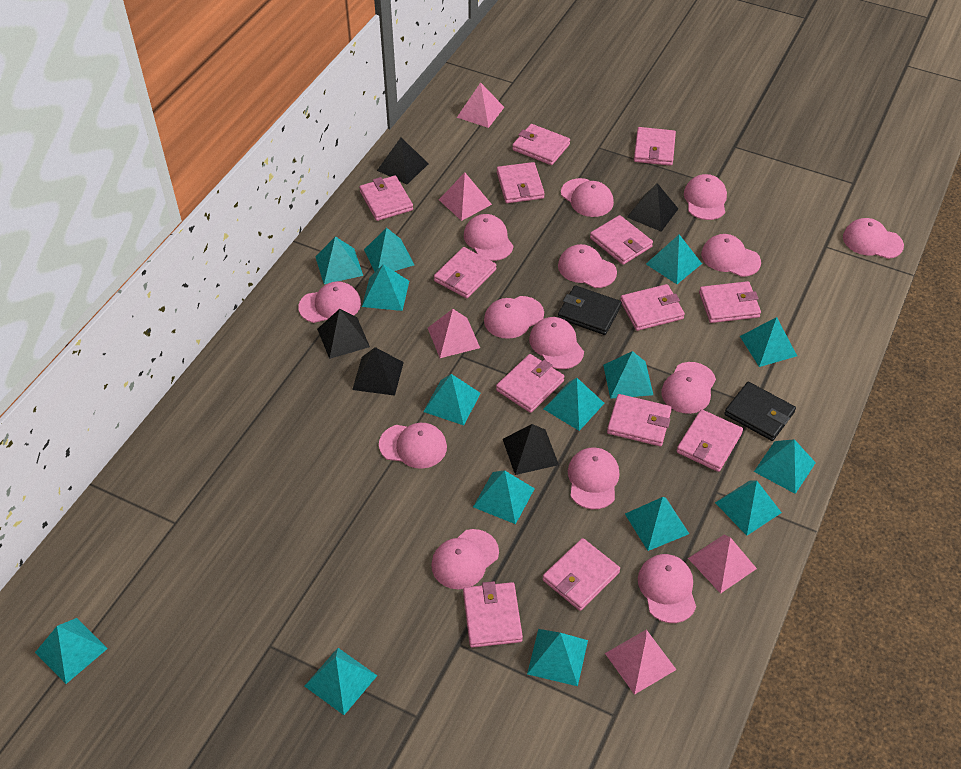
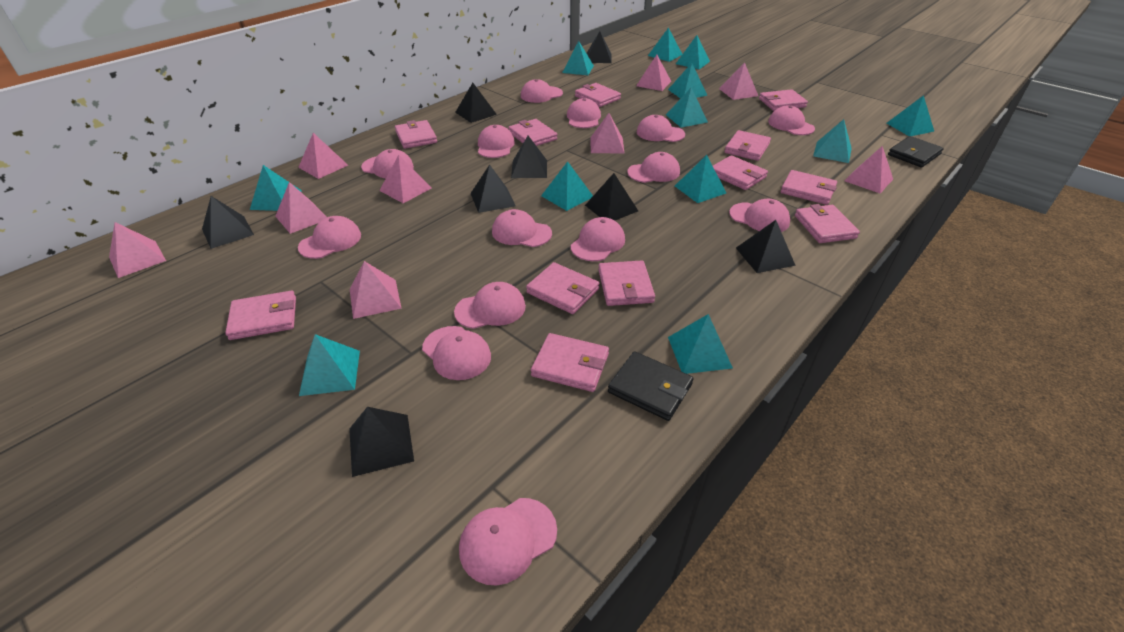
black pyramid: [317,309,370,359] [352,347,404,396] [377,138,429,185] [503,424,559,475] [627,183,678,232] = 5 -> [202,196,254,249] [349,407,414,477] [455,83,497,123] [470,165,516,213] [511,136,547,178] [585,173,638,220] [586,31,612,63] [736,220,796,273] = 8
pink pyramid: [428,309,480,358] [439,172,492,221] [457,82,504,128] [605,630,677,695] [688,535,757,594] = 5 -> [109,222,166,278] [275,182,327,234] [298,133,348,179] [350,261,402,319] [379,155,431,203] [590,113,625,154] [636,55,671,91] [719,63,758,100] [844,146,893,193] = 9
pink wallet: [359,176,413,221] [434,247,497,298] [463,581,523,648] [496,354,564,413] [497,162,545,203] [512,124,570,165] [542,538,620,611] [590,215,653,265] [607,394,672,446] [620,284,685,331] [634,127,676,166] [677,409,743,472] [699,281,761,323] = 13 -> [225,290,296,340] [395,120,437,149] [508,119,558,146] [526,262,599,314] [531,333,609,392] [575,83,621,107] [598,261,655,306] [713,155,768,190] [725,130,771,161] [759,89,808,111] [781,170,837,205] [795,204,860,243] = 12
turquoise pyramid: [35,618,108,684] [305,648,377,715] [315,236,363,284] [362,264,409,311] [364,228,414,272] [423,374,481,425] [473,470,535,524] [527,629,588,686] [544,378,604,431] [603,351,653,399] [625,497,689,551] [646,234,702,284] [715,480,782,536] [740,317,797,367] [754,439,816,494] = 15 -> [250,165,302,211] [299,334,360,396] [541,161,593,211] [562,41,594,75] [648,28,682,62] [666,88,708,128] [668,63,708,99] [668,314,733,374] [675,155,726,203] [676,35,710,70] [813,119,852,163] [886,95,934,136] = 12

